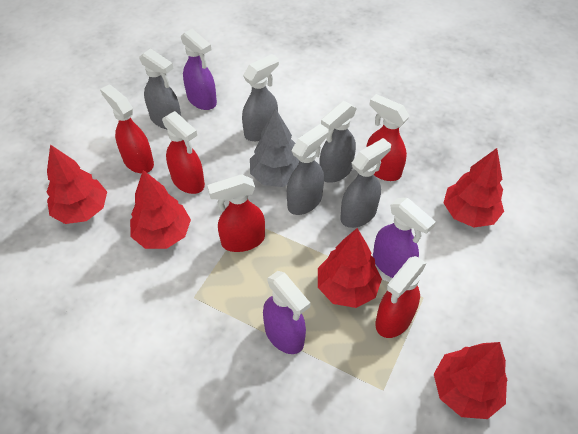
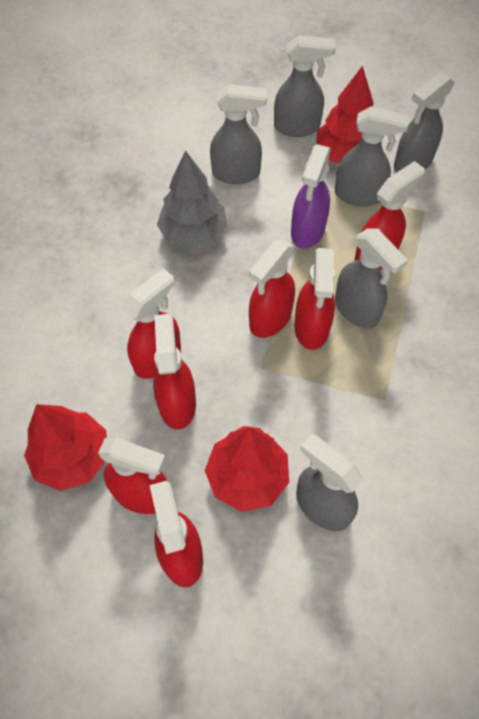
grey spray bottle: [139,48,181,130] [242,54,279,141] [287,124,329,215] [319,101,357,183] [340,138,391,228] = 5 -> [210,84,267,184] [274,35,335,137] [296,434,363,531] [335,106,410,206] [335,228,408,328] [394,72,455,172] = 6
purple spray bottle: [181,29,217,110] [263,271,311,354] [373,198,436,278] = 3 -> [291,144,331,249] = 1
red spray bottle: [100,85,154,173] [162,111,205,194] [207,174,265,252] [366,94,410,181] [375,256,427,338] = 5 -> [98,437,167,514] [122,268,181,379] [150,481,203,587] [153,314,196,430] [249,239,295,338] [294,248,335,350] [354,161,425,270] = 7
red tree: [46,144,107,224] [130,170,191,249] [318,228,382,308] [434,342,508,419] [444,148,504,227] = 5 -> [24,404,107,491] [205,426,289,512] [316,66,374,163] = 3

